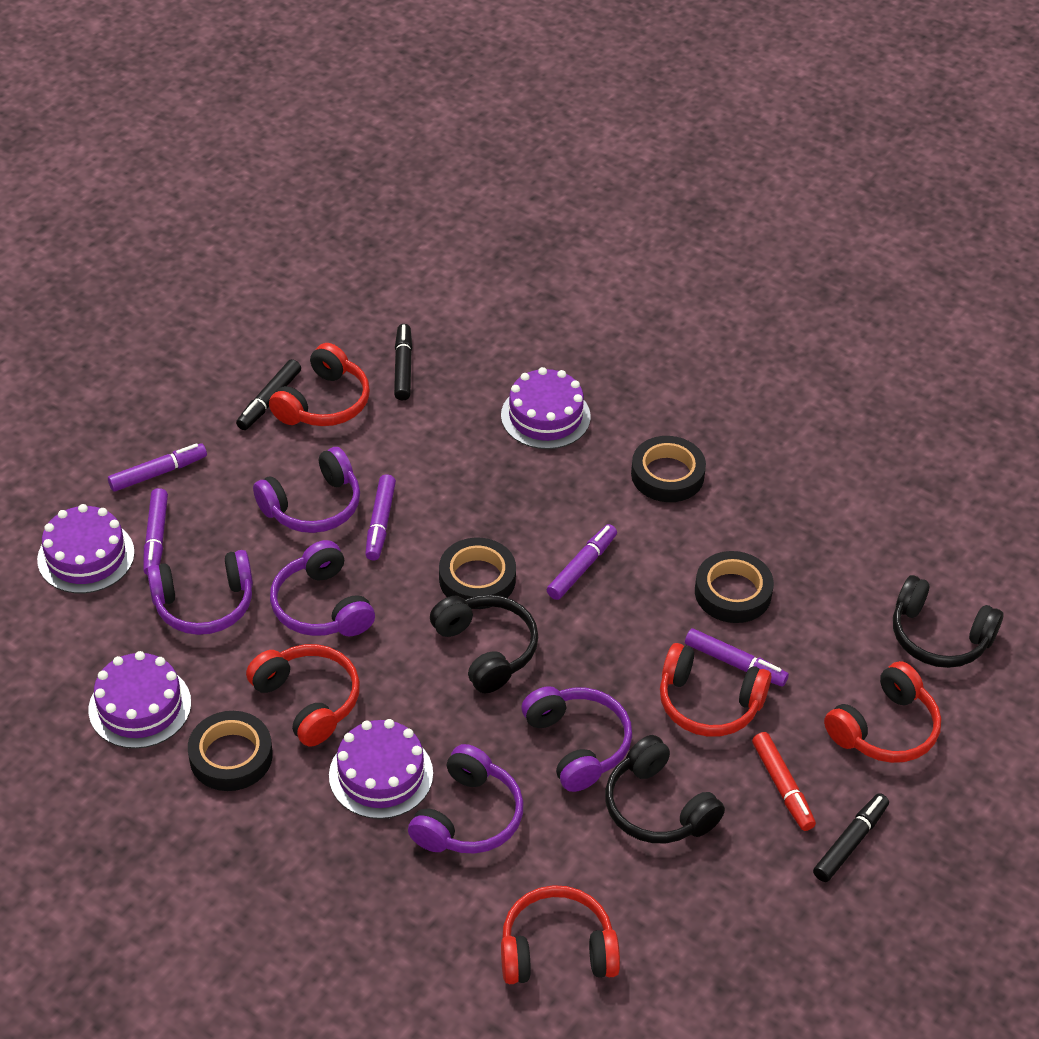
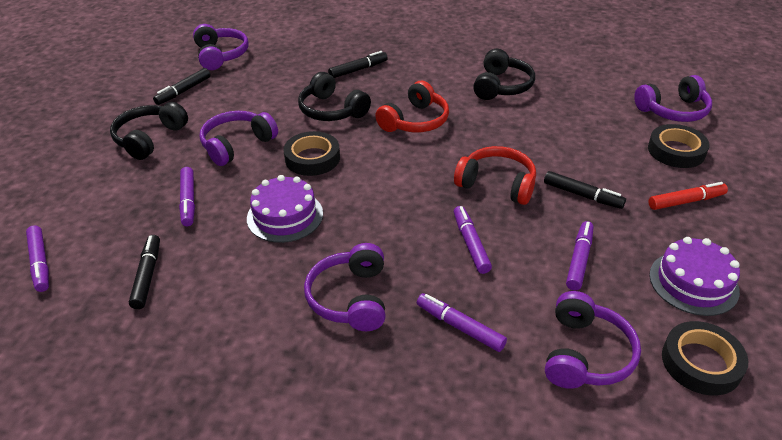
black marker: [236,359,301,430] [394,324,412,401] [813,793,889,882] = 3 -> [129,235,160,309] [153,68,210,105] [328,51,388,78] [544,171,626,209] = 4
black tape: [188,711,273,791] [439,538,516,609] [631,436,706,502] [695,551,774,623] = 4 -> [283,131,340,176] [648,124,710,168] [662,321,748,396] = 3
purple cake: [37,504,135,594] [89,651,191,749] [329,719,433,819] [501,367,591,449] = 4 -> [247,175,323,243] [649,237,740,316] = 2
red headphones: [246,644,360,747] [269,343,370,426] [501,885,620,984] [660,643,771,737] [824,661,941,763] = 5 -> [375,81,449,132] [454,146,536,205] = 2

